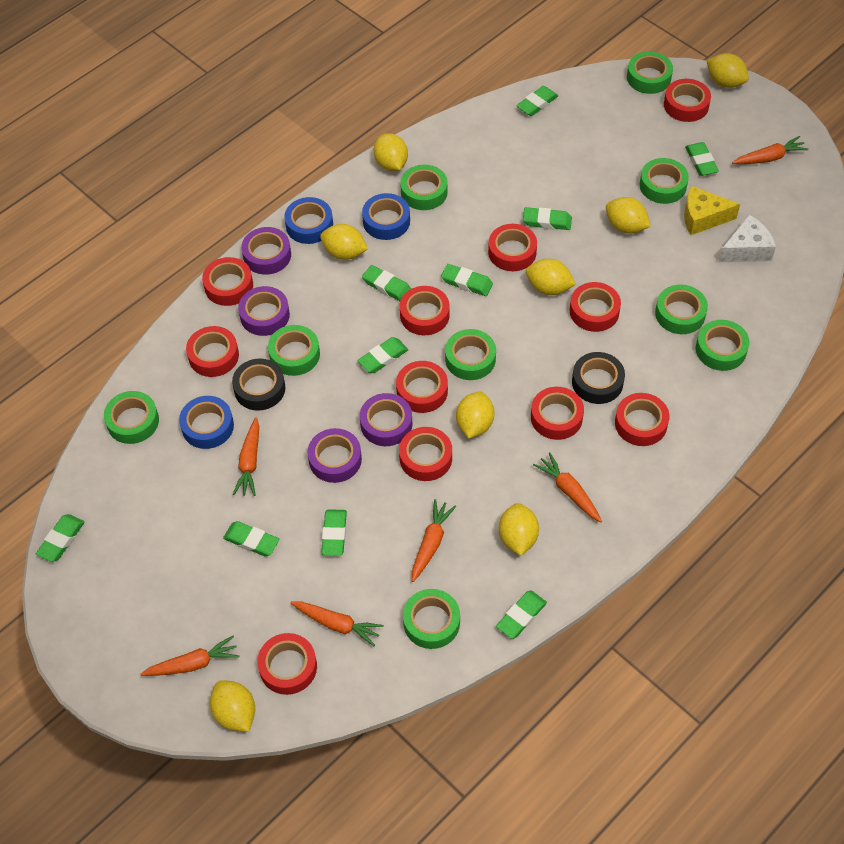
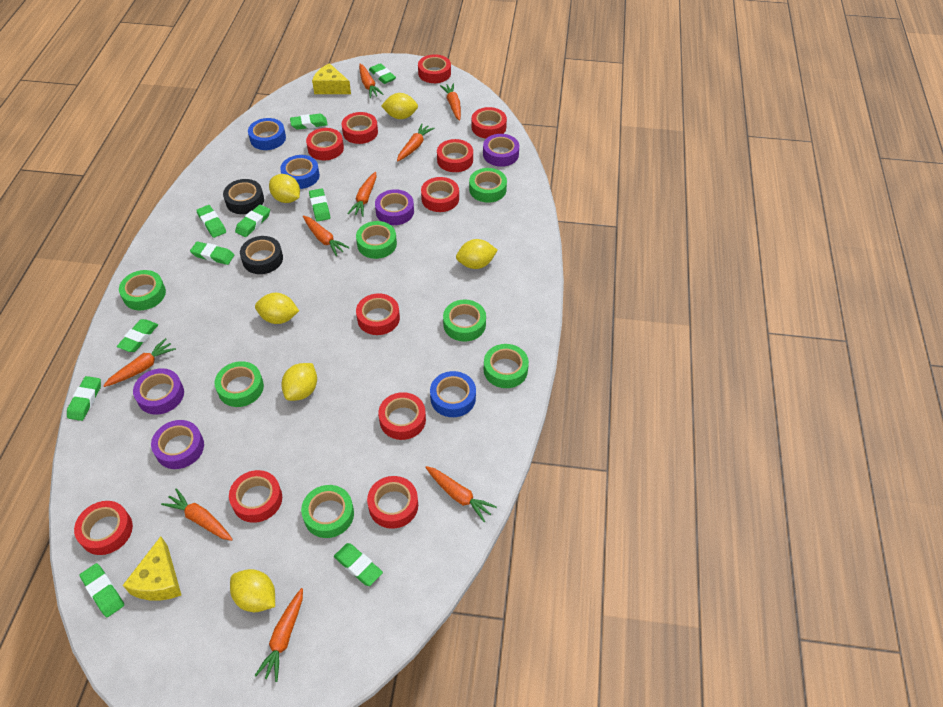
green tape: [104,391,159,444] [268,325,320,376] [400,165,448,210] [403,589,460,649] [445,329,496,380] [627,51,673,94] [639,158,689,204] [655,284,708,334] [696,320,750,371] = 9 -> [119,270,166,310] [215,361,264,407] [301,485,354,538] [356,221,397,259] [443,300,486,342] [469,168,507,203] [484,344,529,388] = 7
orange carrot: [140,636,239,676] [233,417,259,496] [291,601,383,646] [412,499,456,582] [533,452,602,522] [732,136,809,164] = 6 -> [103,338,176,387] [161,488,233,541] [254,588,303,682] [303,215,350,256] [347,172,376,217] [359,64,384,98] [397,123,434,161] [425,466,497,522] [440,83,461,121] = 9
white cheese: [719,215,776,262] = 1 -> none = 0
yellow cheese: [684,186,740,235] = 1 -> [123,536,181,601] [312,63,351,94] = 2
yellow lemon: [210,680,255,732] [320,224,368,260] [374,133,408,171] [456,391,494,438] [499,503,539,556] [526,259,576,295] [606,197,651,234] [707,53,749,88] = 8 -> [230,569,275,612] [255,293,299,324] [269,174,300,203] [281,363,317,401] [381,93,418,119] [456,239,498,269] = 6

